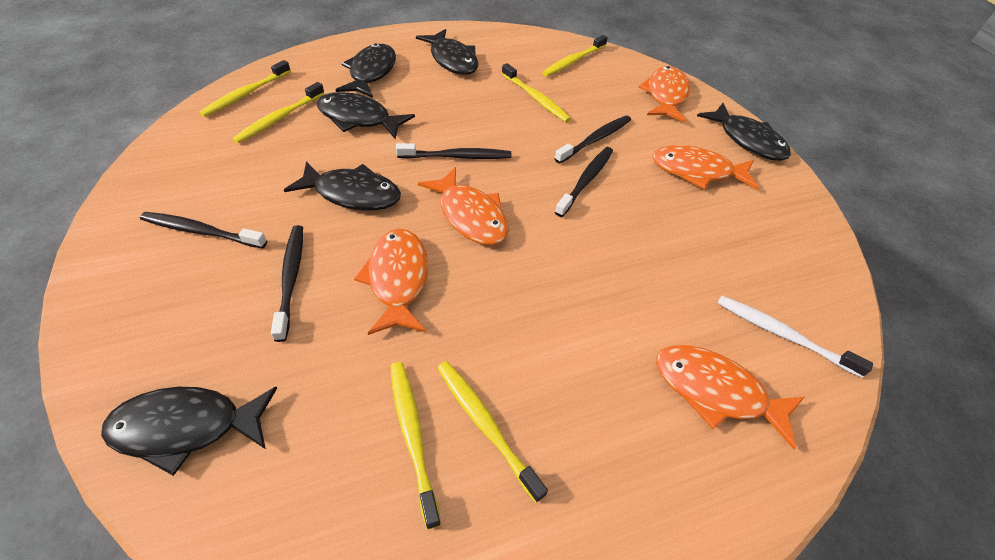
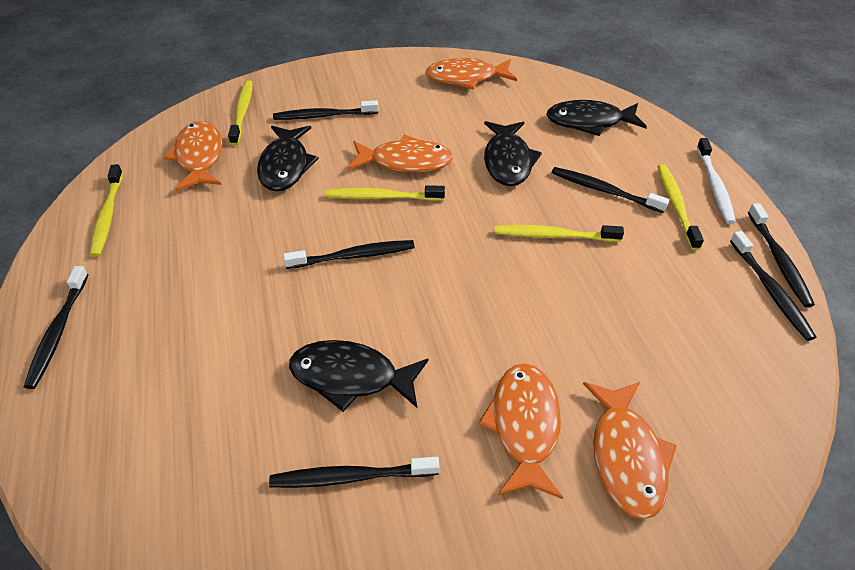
black fish: [101,387,277,476] [284,161,401,211] [317,92,415,139] [336,43,396,98] [416,29,478,75] [697,103,791,161] = 6 -> [257,126,319,191] [289,340,429,412] [484,121,542,186] [546,100,647,136] = 4
black toothbrush: [140,212,267,249] [271,225,303,342] [396,143,511,159] [554,115,631,164] [555,147,613,217] = 5 -> [24,266,89,389] [269,457,439,488] [273,100,379,120] [283,240,415,269] [551,167,669,213] [730,231,816,341] [748,203,815,307] = 7
yellow toothbrush: [199,60,291,117] [232,82,325,143] [390,362,441,529] [437,361,548,503] [502,63,571,122] [542,35,608,77] = 6 -> [90,164,123,257] [228,80,253,145] [325,185,445,201] [495,225,624,242] [657,164,704,250] = 5

